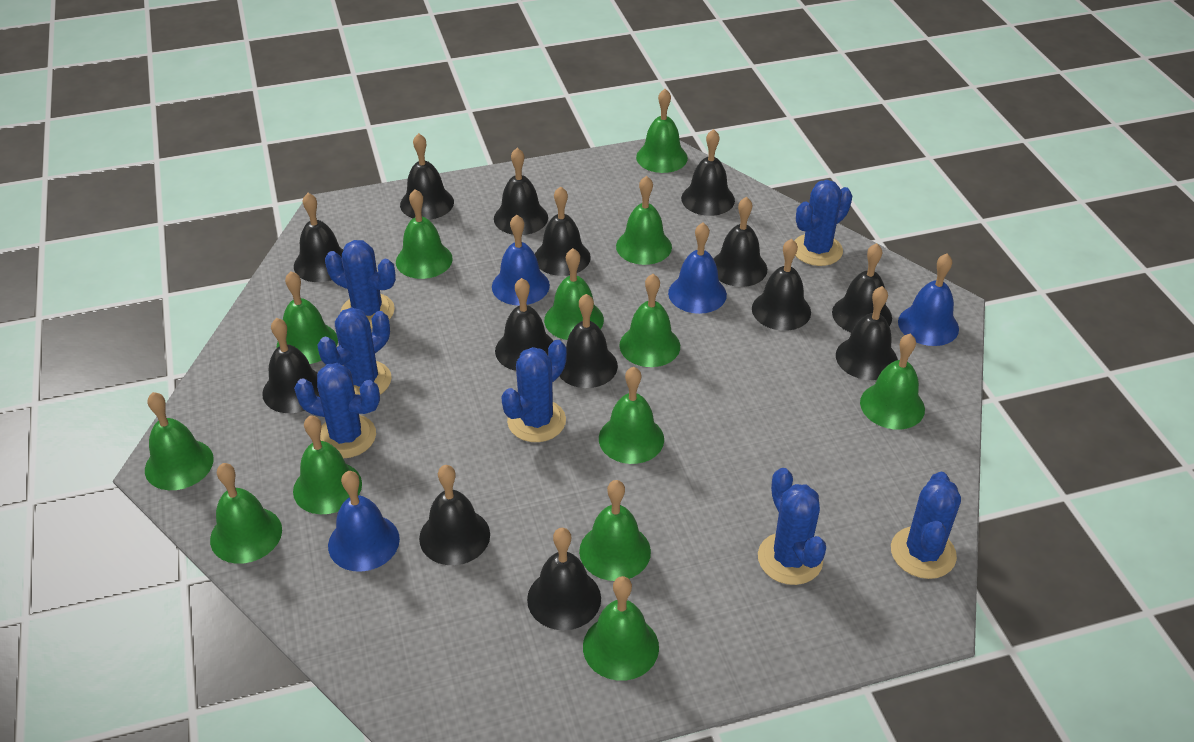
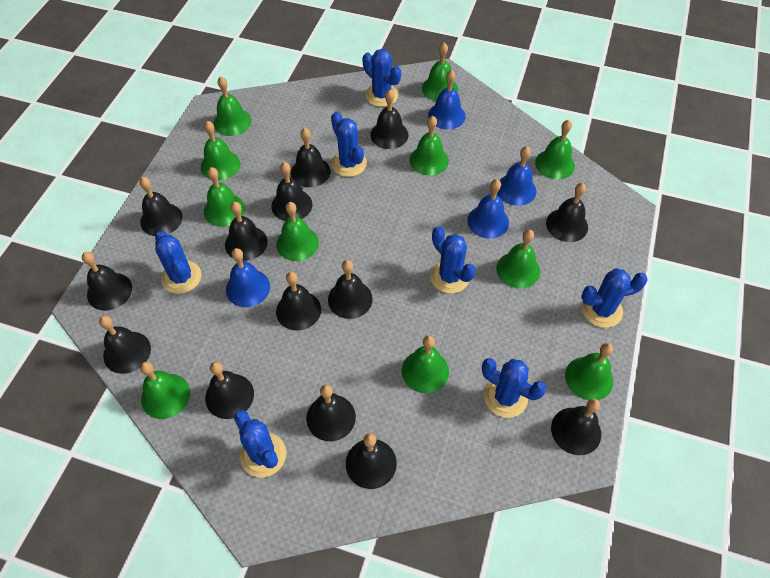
green bell: [145,392,214,490] [210,463,282,564] [276,271,338,364] [293,415,362,514] [396,189,453,279] [544,248,604,340] [579,480,651,581] [583,576,659,681] [599,367,664,464] [616,176,672,265] [619,274,680,367] [636,89,688,173] [860,334,925,429] = 13 -> [140,361,190,419] [201,121,240,180] [204,167,245,227] [214,77,251,136] [276,202,319,261] [402,335,449,393] [409,116,449,175] [422,43,458,101] [496,229,540,288] [535,120,575,179] [565,343,613,400] = 11

